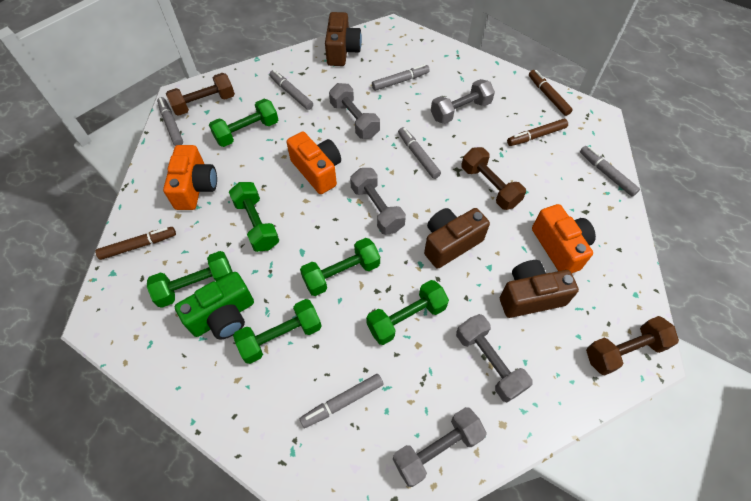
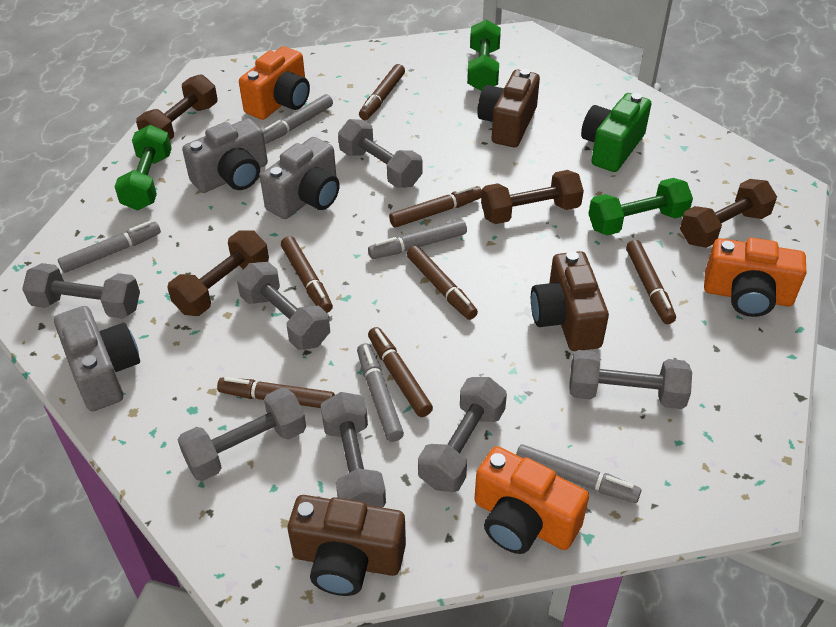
brown dumbbell: [166,73,235,116] [461,147,526,210] [586,316,679,376] = 3 -> [136,74,217,140] [167,230,269,316] [481,170,584,224] [680,179,777,248] = 4
brown marker: [95,227,176,260] [507,119,568,146] [529,70,573,116] = 3 -> [217,377,335,408] [281,236,333,313] [359,64,405,120] [368,327,433,417] [389,185,482,228] [407,246,478,320] [626,240,676,324] = 7
green dumbbell: [147,251,233,308] [209,99,278,147] [229,182,279,252] [233,299,322,364] [300,238,380,296] [366,280,449,345] = 6 -> [114,125,172,210] [467,19,501,91] [589,178,693,236] = 3
grey camera: none = 0 -> [54,306,140,411] [182,118,268,193] [260,137,340,219] = 3
grey dumbbell: [329,83,380,139] [350,168,406,235] [393,407,487,487] [431,79,495,124] [456,314,533,402] = 5 -> [22,263,140,319] [178,388,306,481] [237,262,330,350] [321,392,386,508] [338,119,422,188] [418,377,507,492] [569,350,692,409] = 7
grey marker: [157,97,183,146] [270,70,313,110] [300,374,384,428] [372,64,430,91] [398,127,441,179] [580,146,640,197] = 6 -> [58,221,161,273] [263,94,333,144] [357,343,404,442] [368,219,467,259] [516,444,641,503] = 5

